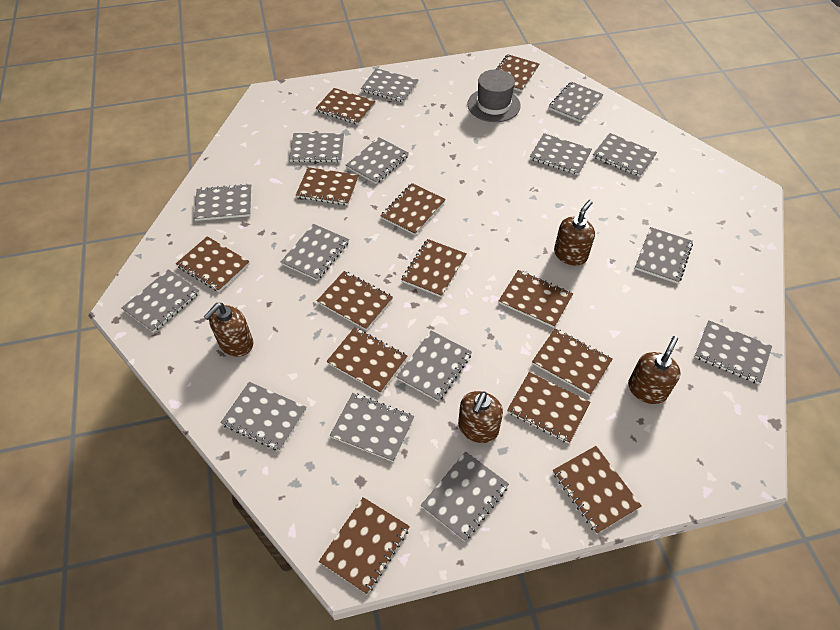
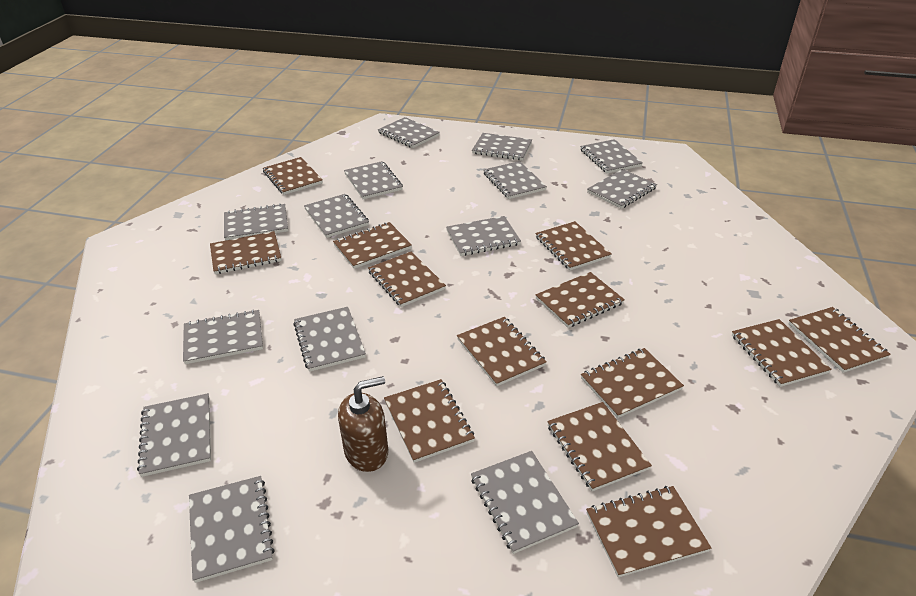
brown soap dispenser: [204,303,253,357] [458,391,503,443] [554,200,595,266] [628,336,681,404] = 4 -> [338,376,389,472] = 1
grey hat: [468,69,521,122] = 1 -> none = 0
grey notebook: [122,269,200,333] [194,184,252,221] [220,382,306,451] [281,224,349,281] [289,133,344,162] [330,393,414,462] [346,137,409,184] [361,68,419,102] [397,331,472,402] [421,452,509,542] [530,133,592,175] [549,82,604,122] [593,133,657,177] [635,227,693,284] [695,320,772,384] = 15 -> [137,393,211,477] [183,310,263,364] [189,476,275,583] [224,203,288,241] [293,307,366,372] [304,194,369,238] [344,161,403,199] [378,117,440,148] [446,216,521,256] [471,451,579,554] [472,133,532,160] [483,161,547,199] [580,139,643,174] [587,169,657,209] = 14

